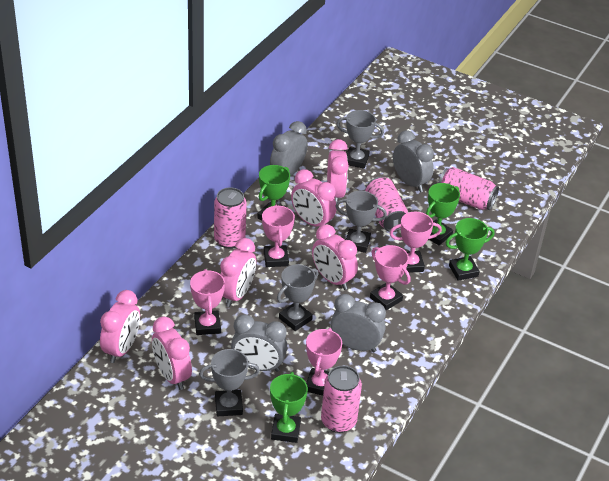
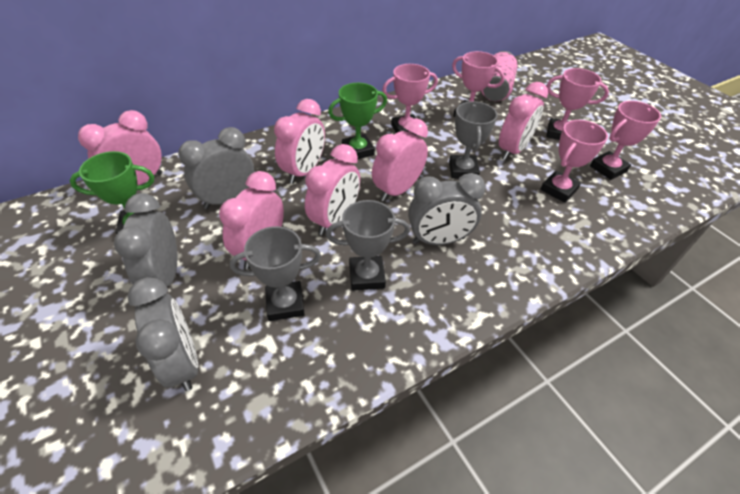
green trophy: [257,165,290,221] [270,372,308,443] [426,183,460,245] [445,218,495,281] = 4 -> [70,151,154,234] [328,83,387,159] = 2
grey trophy: [199,349,260,416] [277,264,318,331] [335,191,387,253] [337,110,384,169] = 4 -> [230,226,321,321] [326,200,410,291] [449,101,498,179] = 3
pink can: [214,187,247,249] [321,366,362,433] [365,177,408,232] [439,167,499,210] = 4 -> [481,51,518,101] = 1

